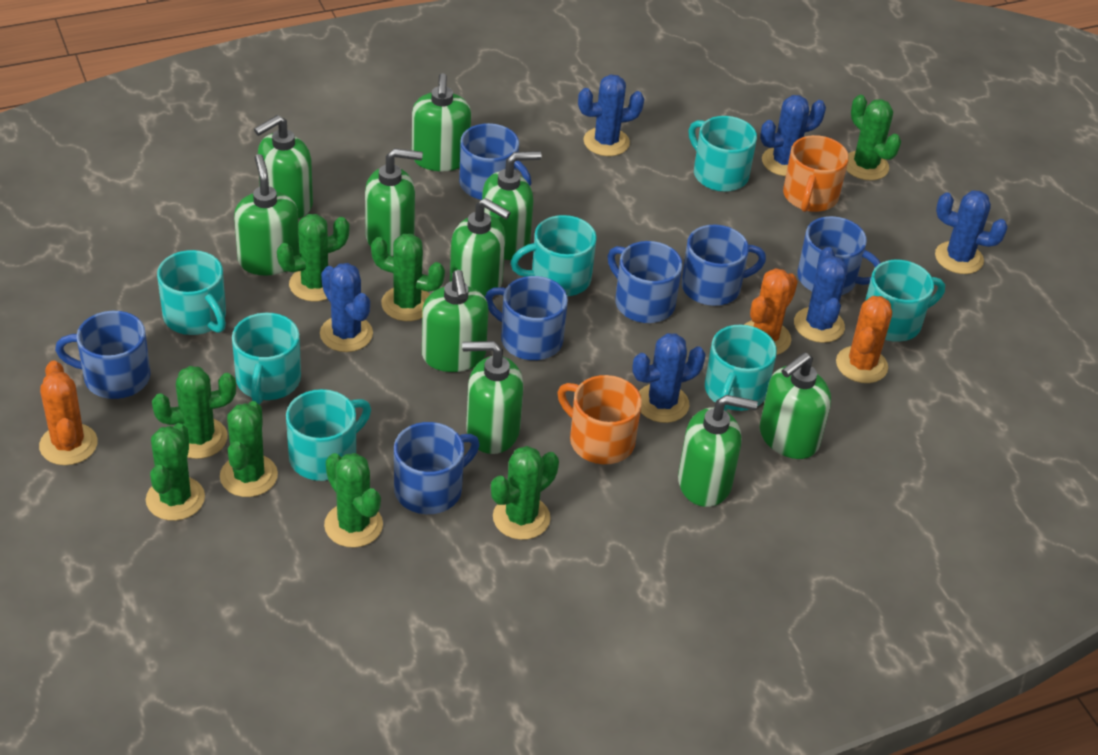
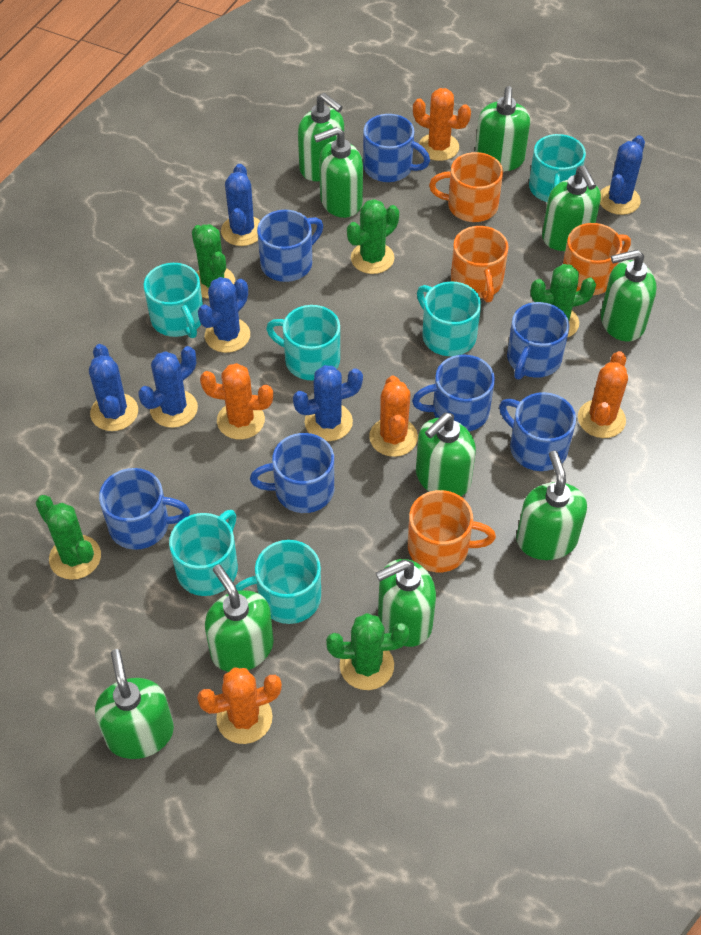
green cactus: [146,423,205,521] [152,366,236,459] [220,401,278,497] [277,214,350,302] [324,453,383,548] [371,234,445,321] [491,446,559,540] [846,95,901,180] = 8 -> [36,495,101,580] [192,224,235,299] [326,613,409,690] [347,199,399,274] [530,264,596,338] = 5
orange cactus: [39,360,98,465] [744,268,798,355] [836,296,892,383] = 3 -> [197,668,282,744] [200,363,273,439] [369,376,418,457] [413,88,471,161] [578,351,628,438] = 5
orange mug: [558,375,642,464] [783,135,849,212] = 2 -> [408,490,496,572] [429,152,503,222] [451,226,509,302] [563,223,631,295] = 4
turquoise mug: [157,250,226,335] [232,313,301,404] [286,389,371,481] [510,215,597,296] [688,116,757,192] [705,325,777,411] [865,260,945,342] = 7 -> [143,263,203,338] [169,510,238,596] [236,540,321,624] [266,305,340,381] [417,282,481,356] [529,134,586,202] = 6

